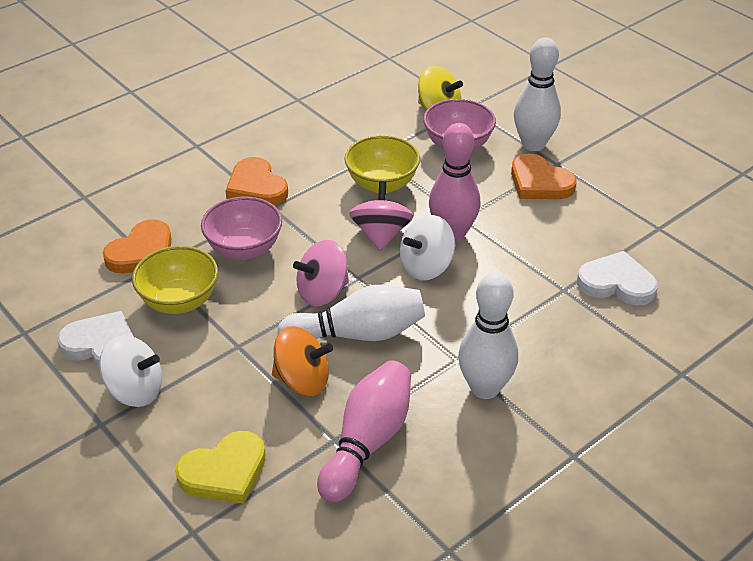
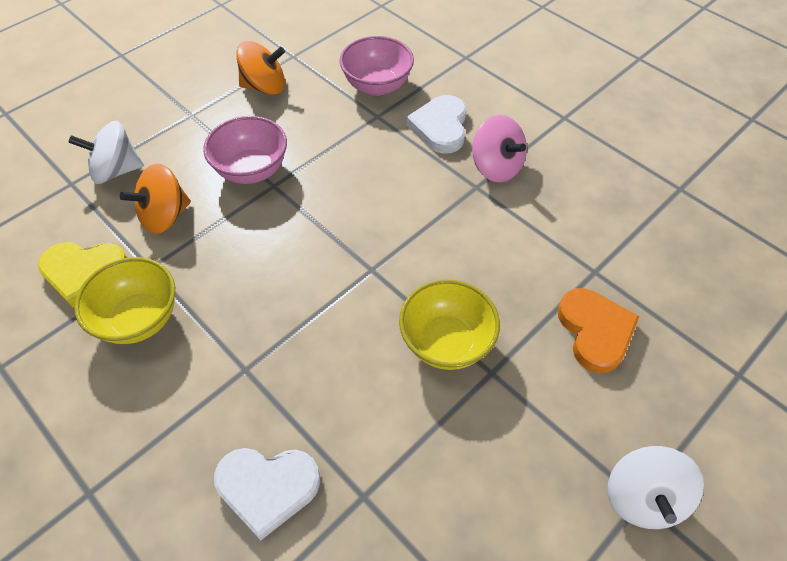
orange heart: [103,219,172,273] [225,157,288,206] [511,154,577,199] = 3 -> [557,288,640,373] = 1
orange spinning top: [272,326,333,396] = 1 -> [120,163,191,234] [236,41,285,95] = 2
pink bowling pin: [317,360,411,503] [429,123,480,242] = 2 -> none = 0
pink spinning top: [293,240,349,306] [349,181,414,251] = 2 -> [472,115,527,183] = 1
white bowling pin: [278,285,425,341] [458,272,518,399] [514,37,561,151] = 3 -> none = 0
yellow spinning top: [418,66,463,110] = 1 -> none = 0

